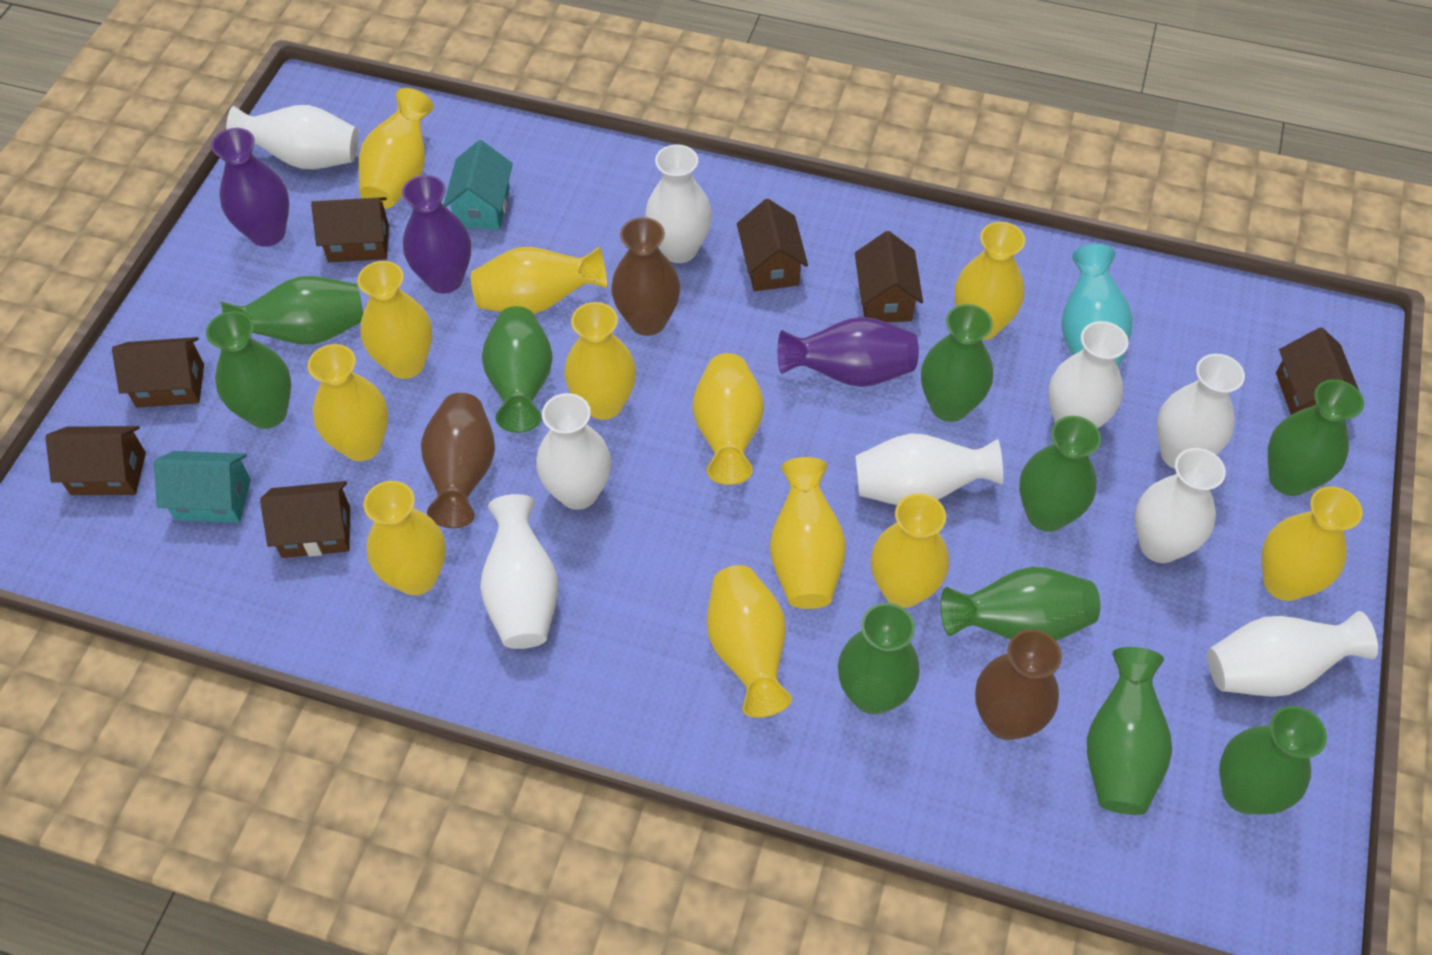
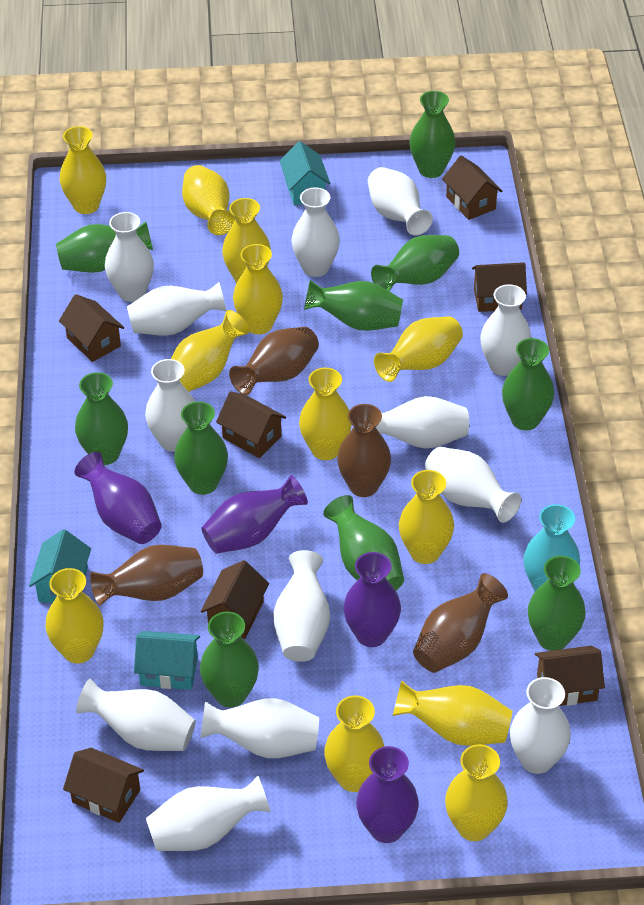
brown vase: [421,393,495,528] [611,217,680,336] [975,629,1062,740] = 3 -> [90,545,203,606] [229,327,319,395] [337,404,391,497] [413,573,508,673] = 4
purple vase: [211,128,289,247] [402,175,471,294] [778,317,919,387] = 3 -> [75,452,162,544] [201,475,308,554] [343,552,401,647] [356,746,419,843] = 4
turquoise house: [154,451,251,523] [443,140,513,230] = 2 -> [29,529,91,603] [134,631,200,690] [280,141,330,205] = 3
white vase: [226,105,358,169] [480,494,558,649] [536,393,611,510] [645,144,712,263] [855,433,1003,505] [1048,321,1128,428] [1135,448,1226,563] [1157,354,1245,469] [1207,611,1378,697] = 9 -> [76,679,196,751] [105,212,154,302] [127,282,227,336] [145,359,195,452] [146,776,271,851] [200,698,319,758] [273,550,330,662] [291,187,340,277] [368,167,433,236] [376,396,469,449] [425,447,521,523] [480,284,531,376] [510,677,571,774] = 13

